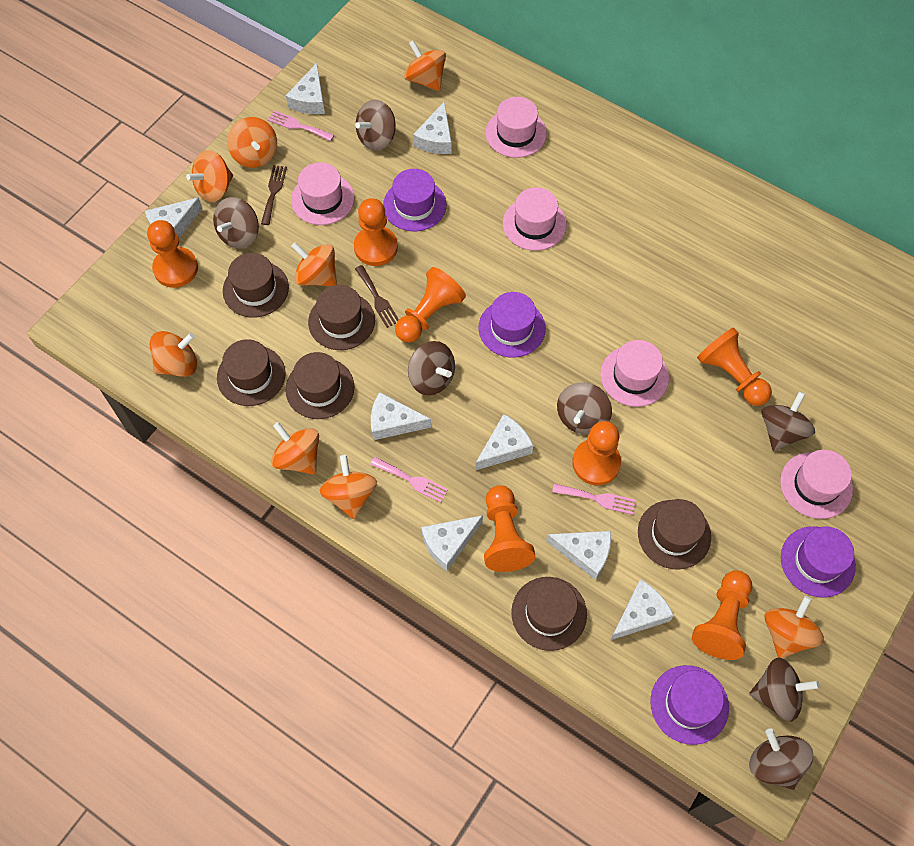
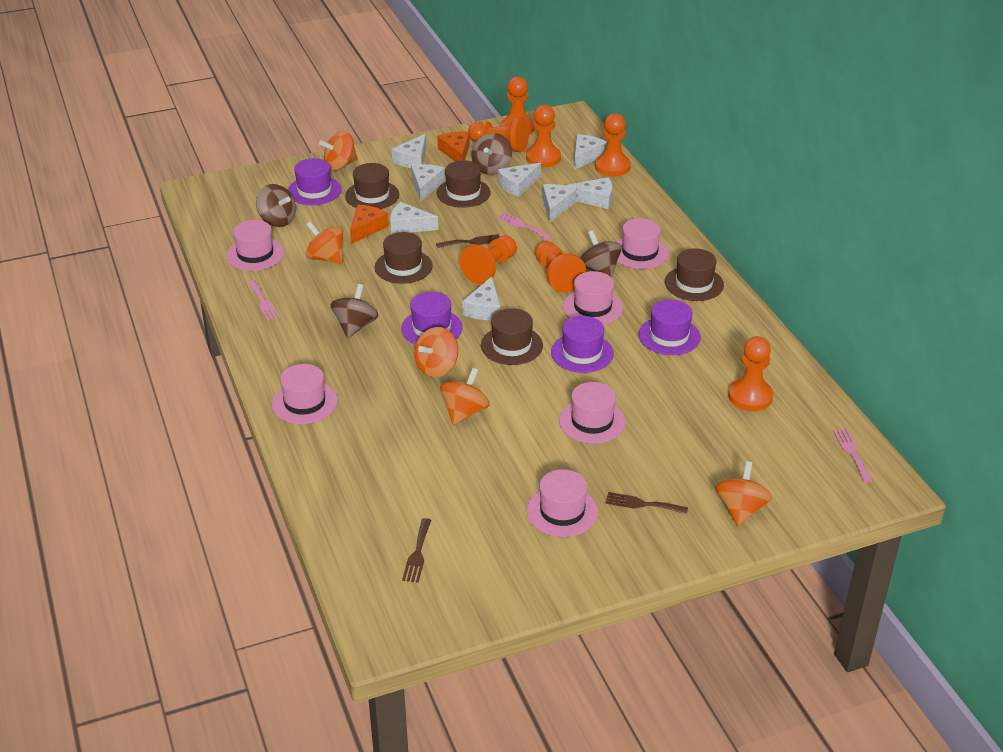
brown fork: [261,165,287,225] [355,265,399,328] = 2 -> [402,518,431,583] [436,234,500,248] [605,492,688,514] = 3
brown hat: [217,339,286,406] [223,253,289,318] [285,352,354,419] [308,285,375,350] [511,577,587,651] [638,499,711,570] = 6 -> [345,163,399,209] [375,232,433,284] [436,160,490,208] [481,308,543,365] [665,248,724,301] = 5
brown spinning top: [213,197,259,249] [355,100,396,151] [408,341,455,395] [557,382,612,435] [749,657,820,722] [749,728,813,790] [761,392,815,451] = 7 -> [256,184,296,227] [331,284,378,338] [472,133,512,175] [580,230,622,278] = 4
orange cheese: none = 0 -> [350,204,389,244] [437,131,470,161] = 2
orange spinning top: [149,331,197,377] [186,150,233,202] [227,117,277,168] [271,422,319,475] [291,242,337,286] [320,455,377,519] [404,40,446,91] [764,596,824,658] = 8 -> [306,221,343,264] [319,131,358,171] [414,327,458,377] [440,368,489,425] [715,461,772,526] = 5
pink hat: [291,162,354,225] [485,97,547,158] [503,187,567,251] [600,340,669,407] [780,450,853,519] = 5 -> [226,220,284,271] [272,364,338,424] [527,469,598,537] [559,382,626,444] [563,271,623,325] [617,218,669,269] = 6

